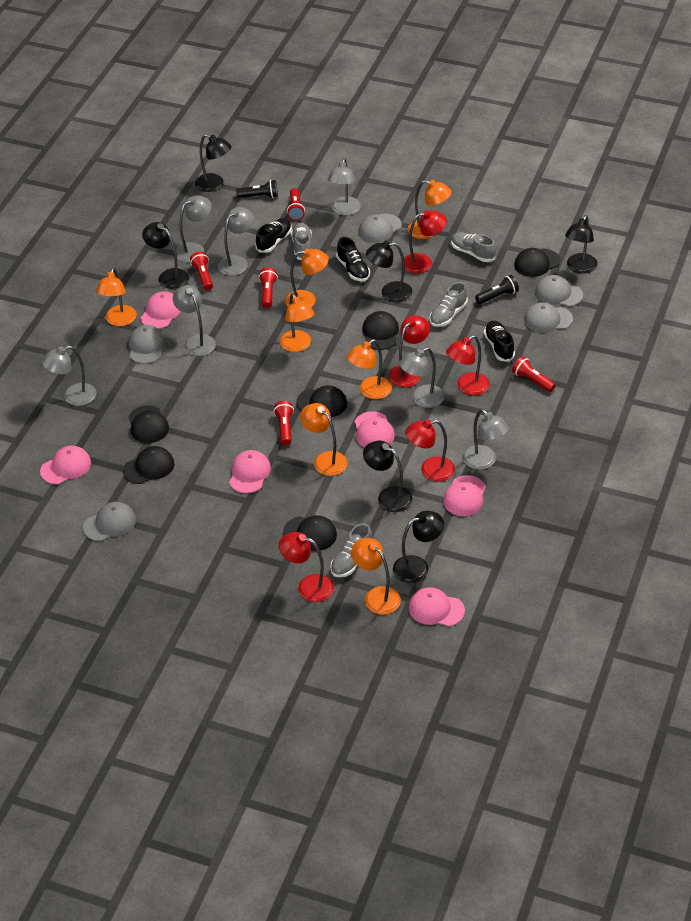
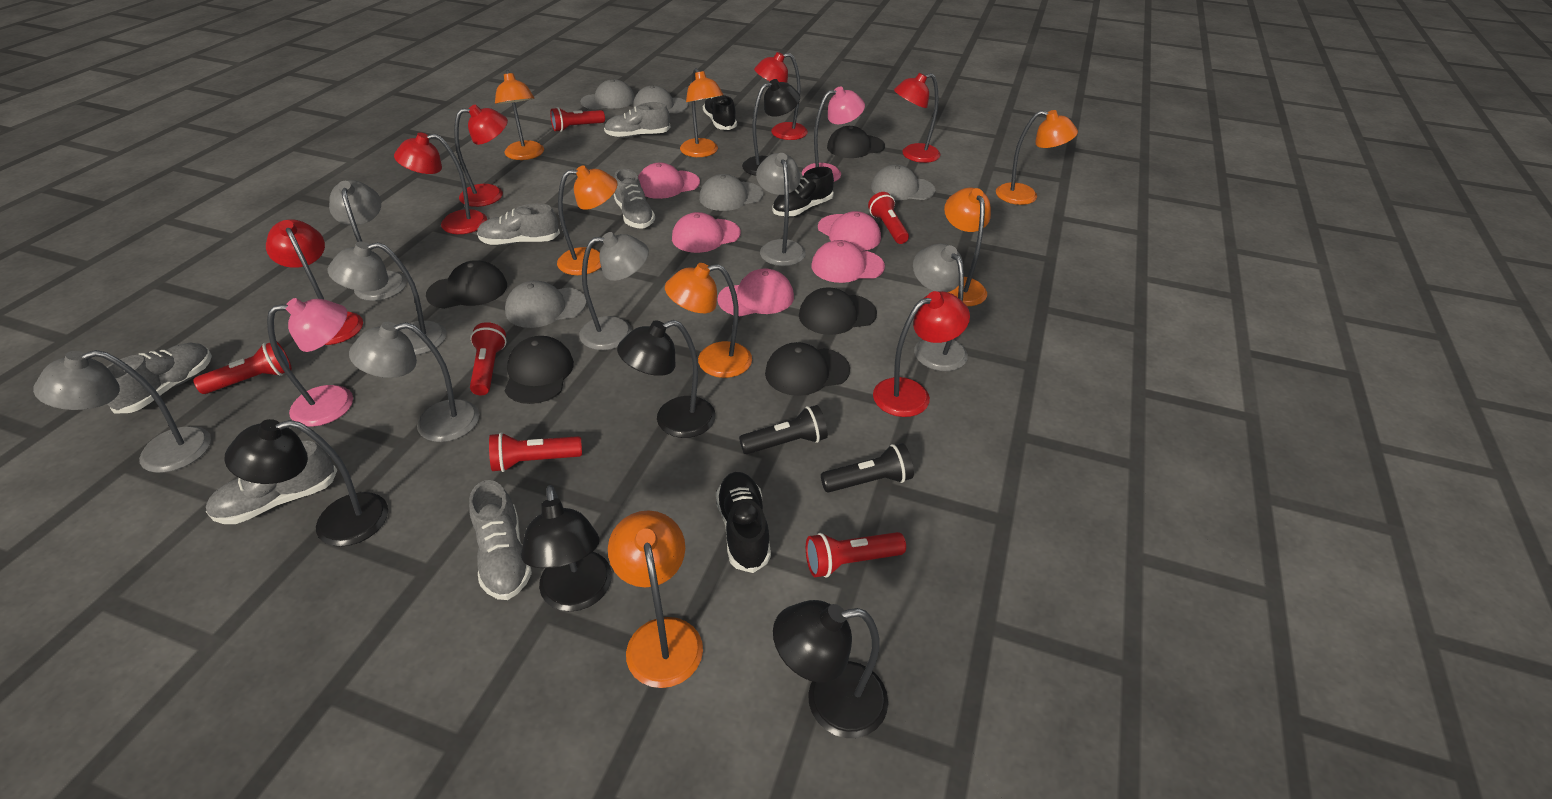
black cap: [123,446,174,484] [128,405,169,443] [283,515,337,551] [296,385,347,417] [362,311,399,350] [514,248,560,277] = 6 -> [426,260,507,309] [505,336,574,404] [765,342,850,396] [799,287,877,335] [827,126,885,158] = 5
black lamp: [142,222,189,289] [195,134,232,192] [363,441,412,512] [366,241,412,302] [393,511,444,583] [565,215,598,274] = 6 -> [224,419,388,547] [521,485,612,611] [617,320,716,438] [742,79,800,176] [773,600,888,738] = 5
grey shoe: [291,223,312,260] [330,523,372,577] [430,282,468,327] [451,232,496,262] = 4 -> [107,343,212,414] [206,441,337,524] [469,480,532,600] [477,203,560,245] [604,102,670,138] [614,169,655,229] = 6
pink cap: [40,446,91,484] [141,291,181,329] [229,450,271,493] [354,411,395,448] [409,587,465,627] [443,475,486,516] = 6 -> [638,163,700,199] [672,212,741,253] [717,268,794,316] [811,240,885,283] [818,211,881,251] = 5
pink lamp: none = 0 -> [267,298,353,427] [802,87,865,182] = 2
red flashlight: [190,252,213,290] [259,268,278,308] [273,401,294,445] [287,188,305,221] [512,357,556,392] = 5 -> [193,341,292,394] [470,322,507,395] [489,432,582,472] [550,107,605,132] [806,532,906,578] [868,192,909,244] = 6
red lamp: [279,532,334,602] [389,315,430,387] [404,210,447,274] [405,419,455,482] [446,335,490,395] = 5 -> [266,219,363,345] [394,133,487,234] [454,105,508,207] [754,52,808,140] [873,291,970,417] [894,73,941,163] = 6

